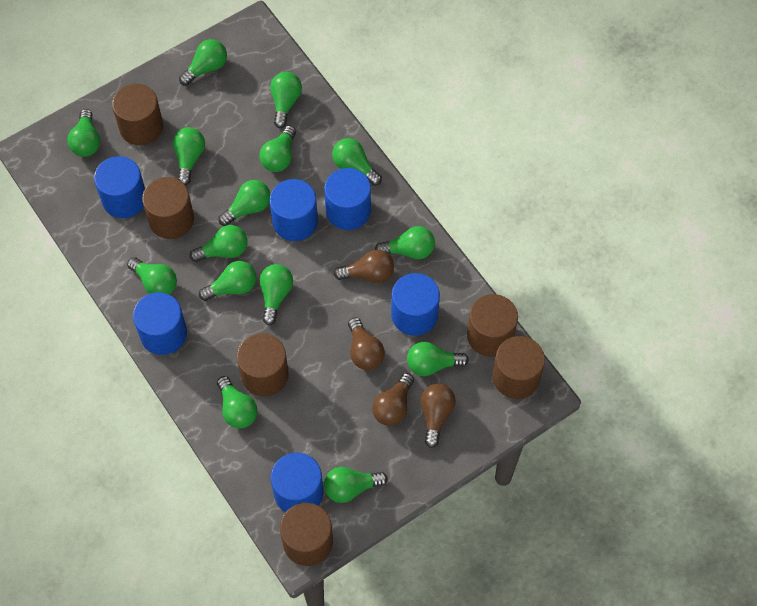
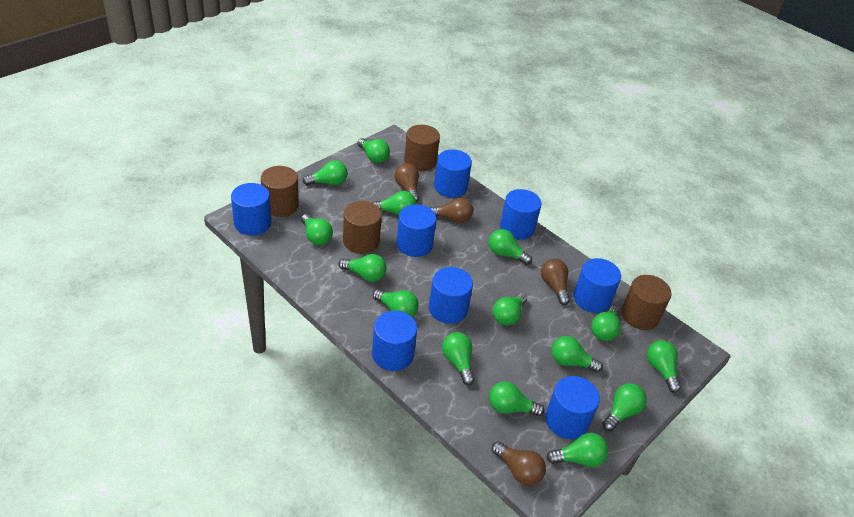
blue cylinder: [94,156,145,218] [133,292,187,355] [269,179,318,241] [271,452,323,512] [324,168,371,230] [391,273,440,336] = 6 -> [231,183,271,236] [372,311,417,371] [396,204,436,257] [429,267,473,324] [434,149,472,198] [500,189,541,240] [545,376,600,439] [574,258,621,313] = 8
brown cylinder: [112,84,163,145] [142,177,194,239] [237,334,289,396] [280,503,333,566] [467,294,518,357] [492,336,545,399] = 6 -> [261,166,299,217] [343,201,382,254] [404,125,440,171] [621,275,672,330] = 4

